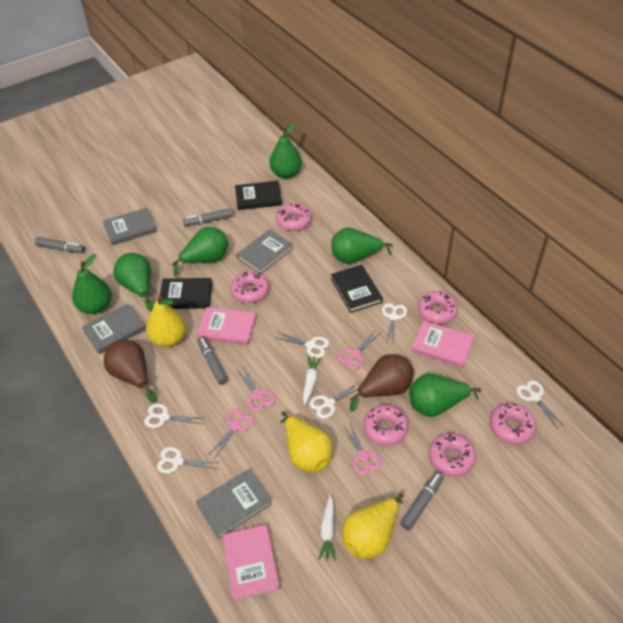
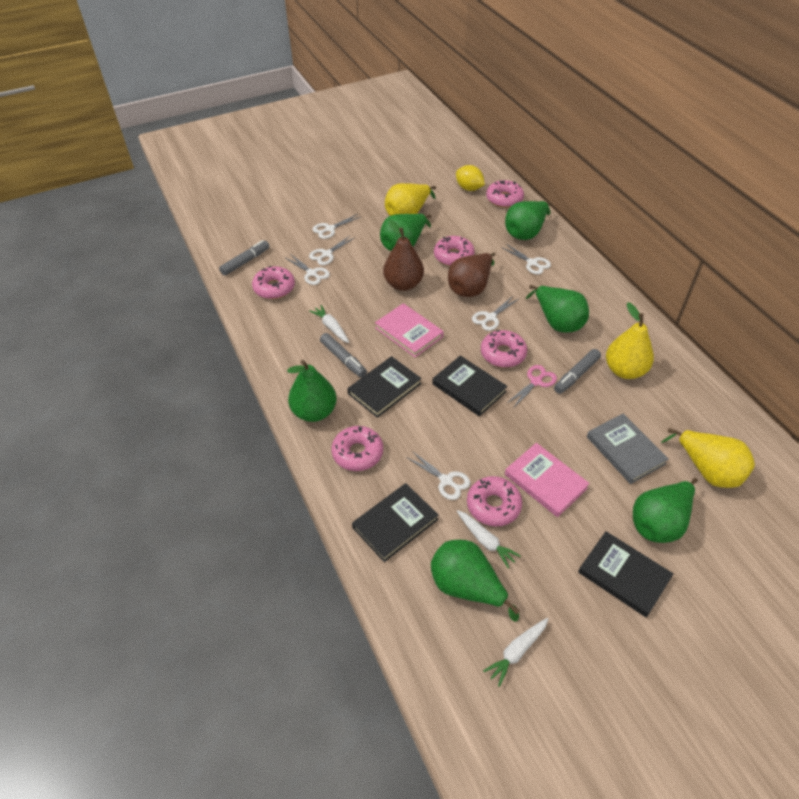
black book: [160,278,212,309] [235,181,282,210] [331,265,383,313] = 3 -> [347,356,421,418] [352,483,438,562] [432,356,508,416] [578,531,673,617] = 4
grey book: [82,304,146,354] [103,208,157,246] [196,469,272,539] [237,229,294,274] = 4 -> [587,413,669,484] = 1
grey marker: [35,237,85,253] [183,208,233,226] [197,337,228,385] [400,471,444,530] = 4 -> [219,240,270,276] [320,333,367,377] [554,349,601,394] = 3
pink book: [197,307,256,345] [223,525,280,601] [411,321,474,368] = 3 -> [375,303,444,357] [505,443,590,517] = 2
pink scissors: [208,409,254,459] [236,367,275,411] [338,329,380,369] [343,423,382,475] = 4 -> [506,365,557,408] = 1
white carrot: [303,356,321,406] [318,495,335,561] = 2 -> [309,305,349,343] [457,510,521,568] [483,618,548,687] = 3
yellow lemon: none = 0 -> [456,165,485,191] = 1

